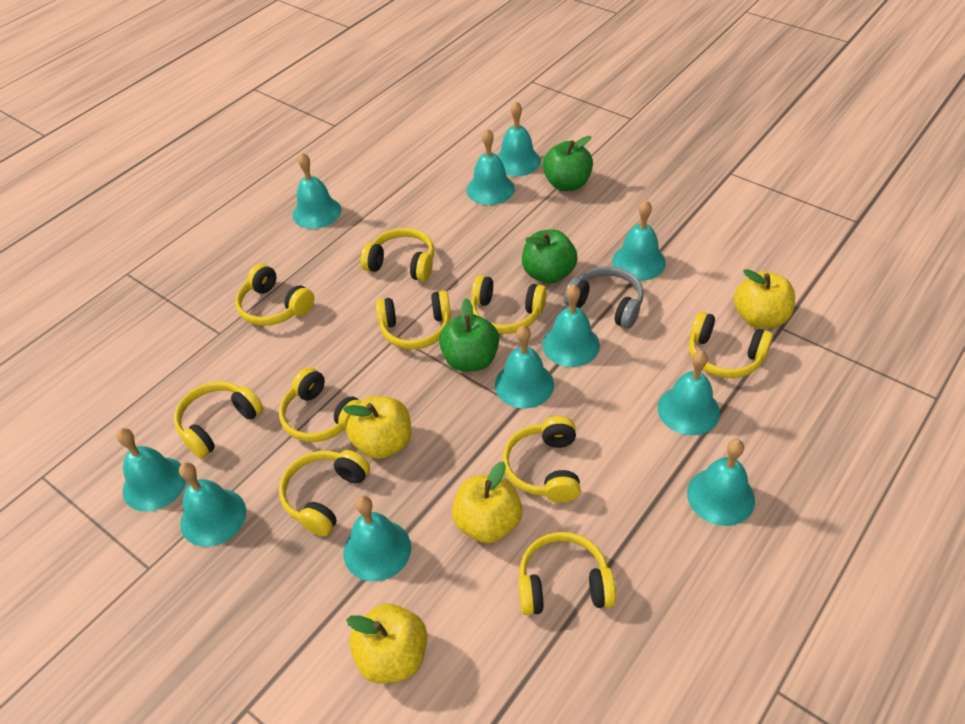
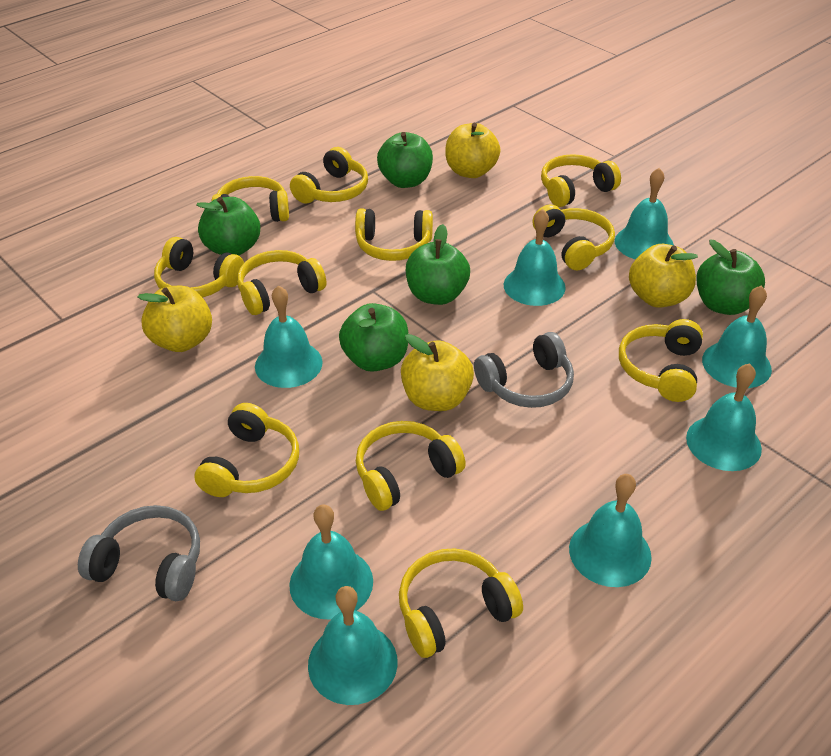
green apple: [439,298,499,372] [522,229,577,284] [543,136,593,191] = 3 -> [196,197,260,255] [339,303,409,372] [377,132,433,188] [406,224,470,305] [696,240,765,315] = 5
grey headphones: [564,266,644,329] = 1 -> [78,505,200,601] [474,332,574,408] = 2
turquoise bell: [117,428,186,512] [179,462,246,547] [293,153,341,229] [343,496,411,582] [467,129,515,205] [495,325,554,408] [497,101,541,176] [542,285,600,367] [612,200,666,281] [658,351,720,435] [687,439,755,526] = 11 -> [255,285,323,388] [289,504,373,620] [308,586,398,705] [504,209,566,306] [569,474,652,587] [615,168,674,259] [686,363,762,471] [702,285,772,388] = 8
yellow headphones: [174,382,263,459] [235,264,314,326] [279,367,361,442] [279,450,370,536] [361,228,434,281] [376,291,451,349] [471,275,547,334] [502,416,581,503] [518,532,616,615] [689,311,773,378] = 10 -> [154,237,244,298] [195,403,299,497] [212,176,289,222] [237,250,326,315] [290,147,368,204] [355,209,433,261] [356,421,466,511] [399,548,523,658] [533,204,615,270] [541,154,621,207] [619,319,703,402] = 11

